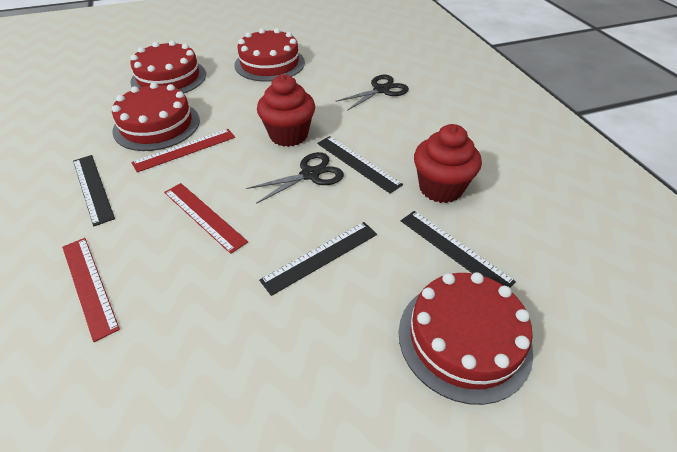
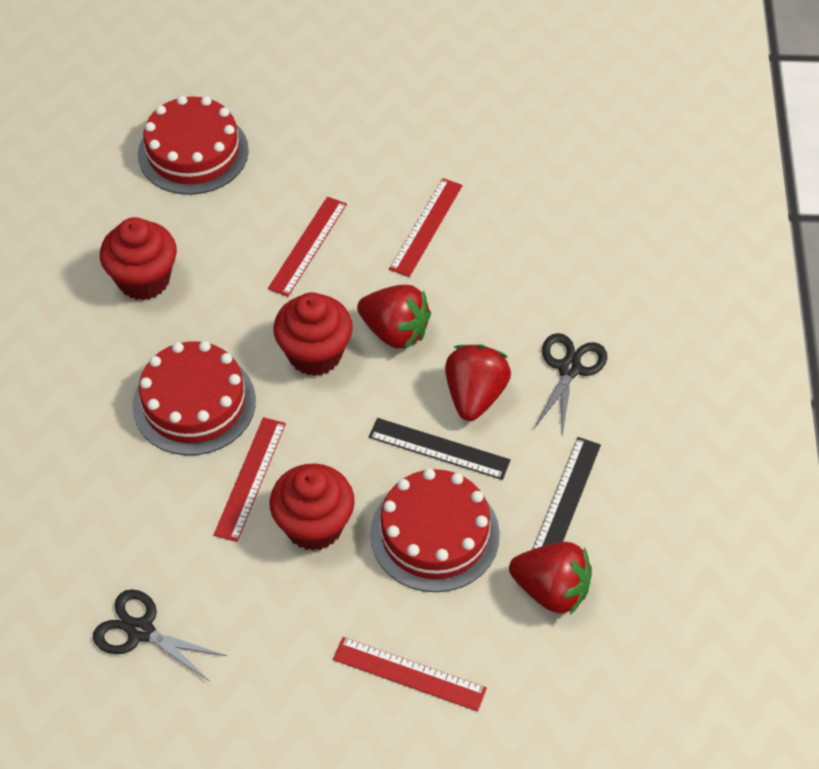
black ruler: [73,155,115,226] [259,222,377,296] [317,136,403,194] [401,211,516,288] = 4 -> [369,418,511,480] [533,437,601,549] = 2
red cake: [112,82,200,151] [130,40,206,93] [235,28,305,82] [399,272,533,405] = 4 -> [132,341,256,455] [138,96,249,195] [370,468,500,592] = 3
red cupcake: [257,74,315,147] [414,124,482,203] = 2 -> [100,217,177,300] [270,464,355,551] [273,292,353,376] = 3
red ruler: [62,238,120,342] [131,129,235,172] [164,183,248,254] = 3 -> [214,417,286,542] [268,197,347,297] [333,637,487,711] [389,178,463,277] = 4
red strawberry: none = 0 -> [357,285,431,349] [445,344,511,421] [509,542,592,615] = 3

